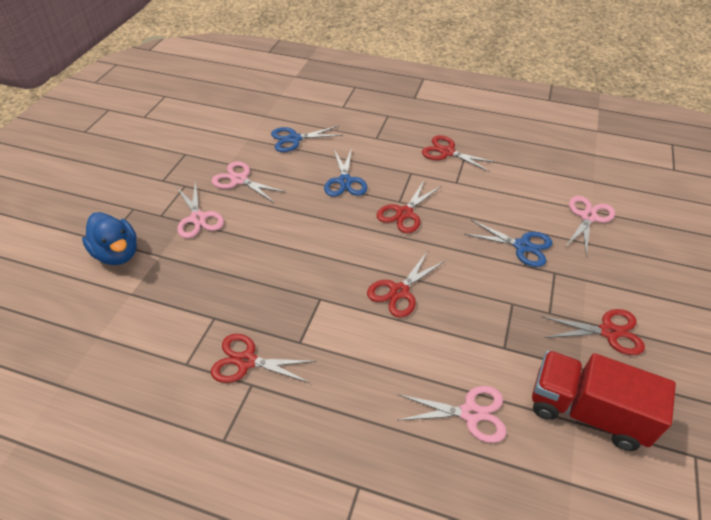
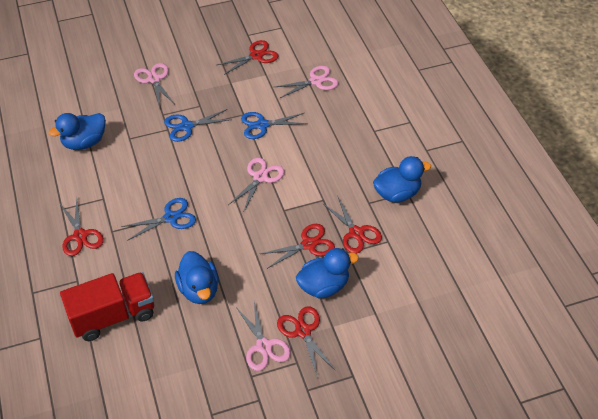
blue duck: [82,212,137,265] = 1 -> [49,113,106,150] [175,251,219,304] [296,248,359,298] [373,156,431,203] = 4

